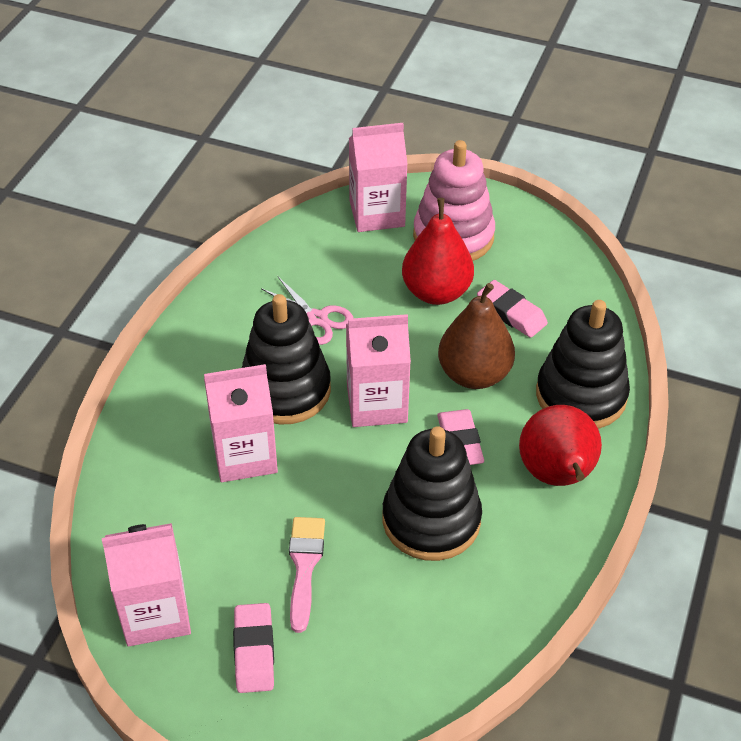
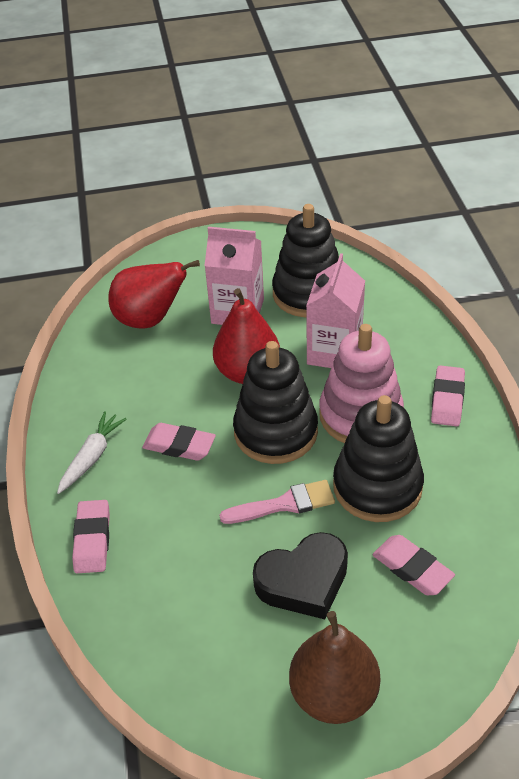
black heart: none = 0 -> [253,532,348,619] = 1
pink carton: [102,523,191,647] [204,364,278,482] [346,314,411,427] [349,123,408,232] = 4 -> [204,227,264,325] [306,253,365,368] = 2
pink eraser: [233,603,274,693] [437,409,484,465] [477,280,548,338] = 3 -> [72,500,110,573] [142,423,216,461] [373,535,455,595] [431,365,465,426] = 4
pink scissors: [261,277,354,345] = 1 -> none = 0
white carrot: none = 0 -> [57,411,127,494] = 1

